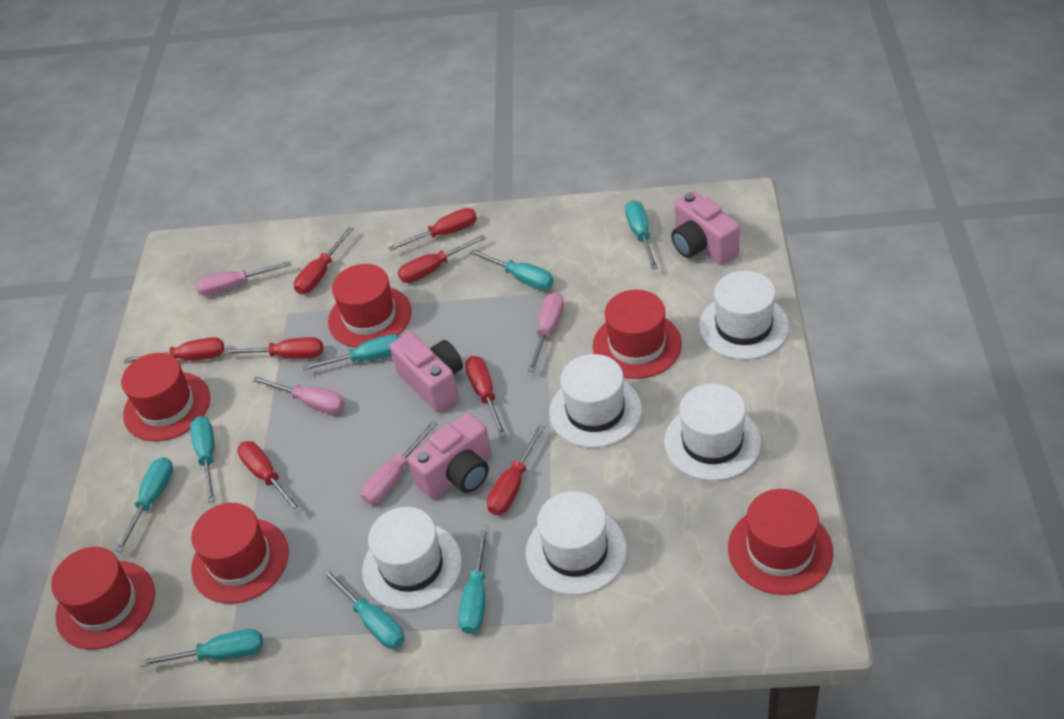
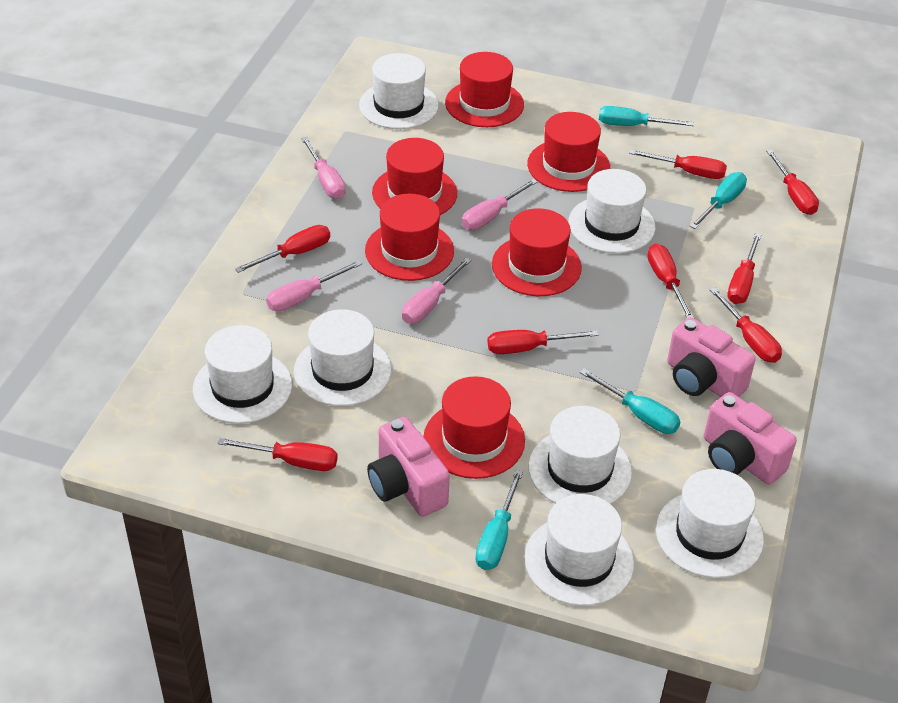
turquoise screwdriver: [115,457,173,552] [140,629,263,667] [190,416,215,503] [302,334,401,371] [322,568,405,649] [458,525,488,634] [469,249,554,290] [625,200,658,270] = 8 -> [475,469,523,570] [579,368,680,434] [599,106,694,126] [690,172,747,229] = 4
white hat: [362,507,462,610] [526,491,627,595] [549,354,642,448] [664,384,761,481] [699,271,789,360] = 5 -> [193,325,292,424] [294,309,391,406] [359,53,439,129] [524,494,634,606] [528,406,632,504] [569,169,655,254] [656,469,764,578] = 7

